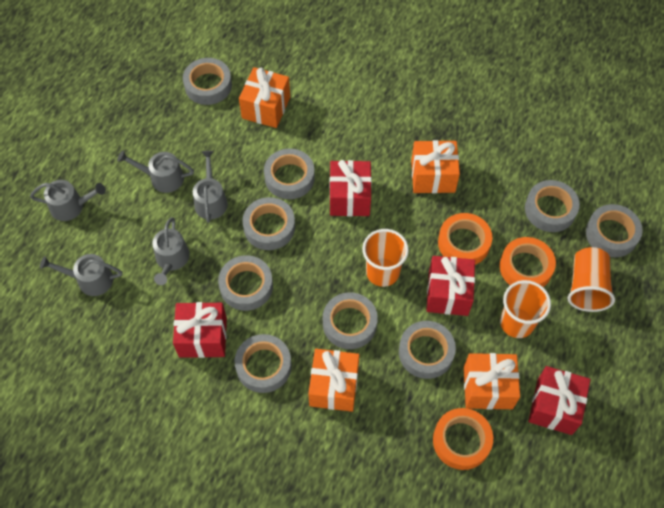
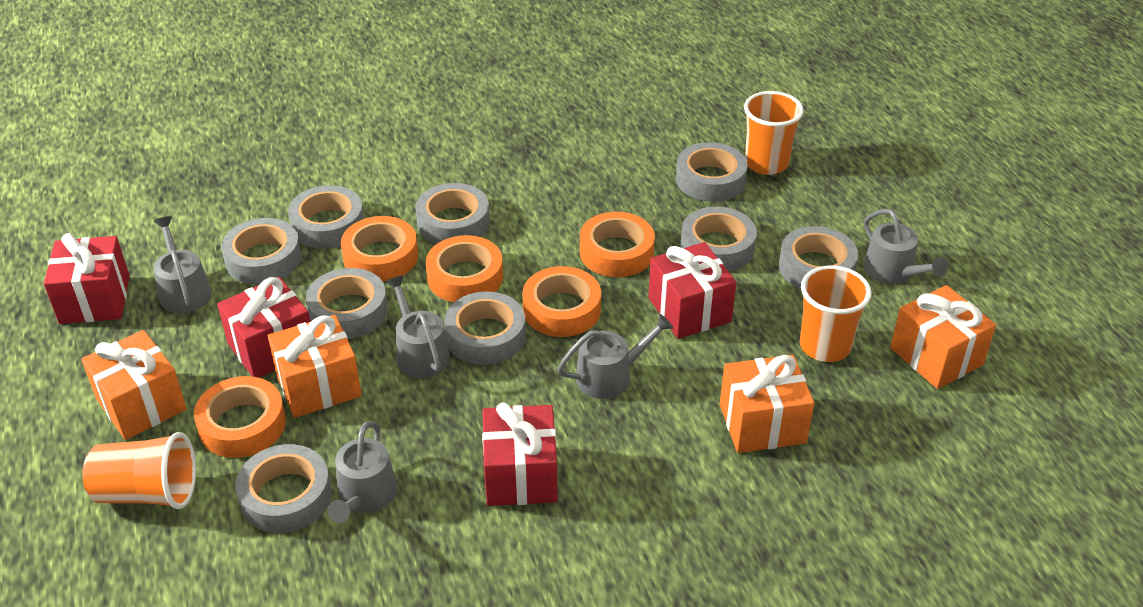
orange tape: [433,408,493,470] [438,213,492,265] [500,237,556,287] = 3 -> [194,376,286,458] [341,216,418,281] [426,235,503,302] [522,266,601,337] [580,212,655,277] = 5

